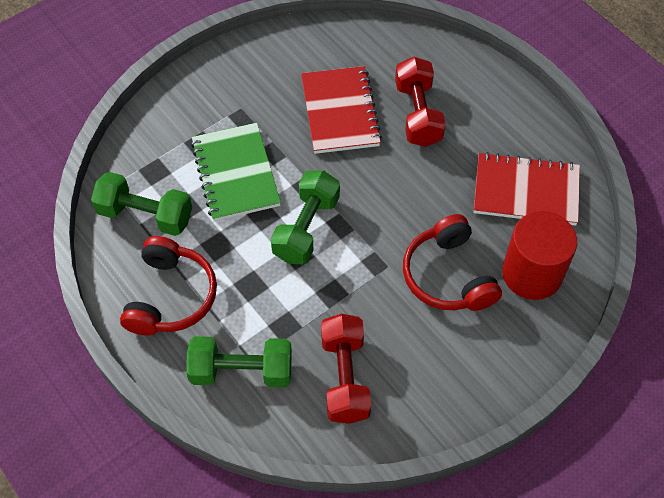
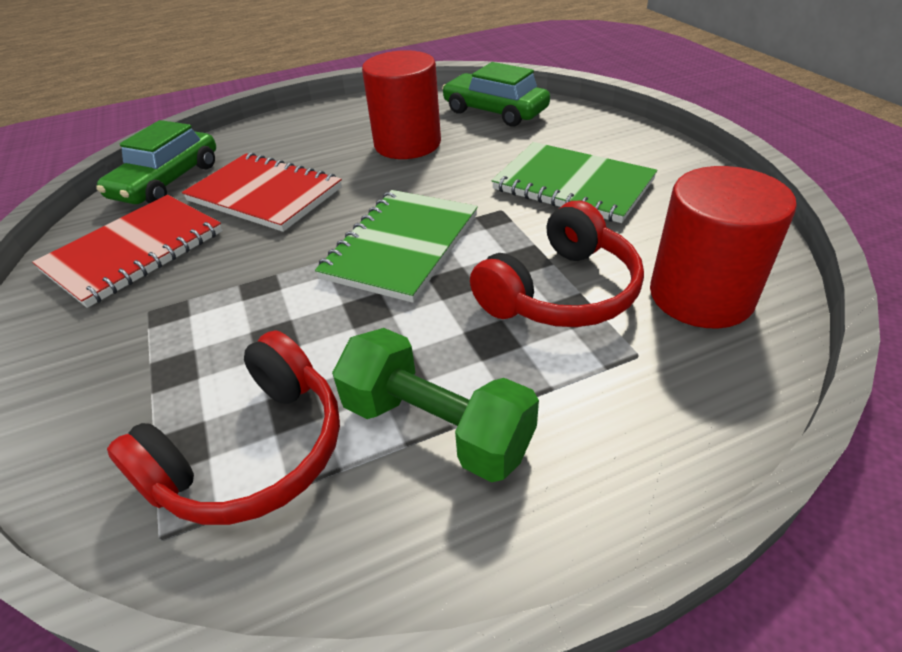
green car: none = 0 -> [96,120,216,204] [442,62,550,127] = 2
green dumbbell: [91,172,192,236] [186,336,292,387] [271,170,340,265] = 3 -> [332,328,539,482] = 1
green notebook: [191,123,281,221] = 1 -> [315,190,478,303] [492,142,657,223] = 2
red cylinder: [502,211,577,300] = 1 -> [362,50,441,159] [650,166,797,329] = 2
red dumbbell: [321,314,371,424] [395,57,446,147] = 2 -> none = 0

